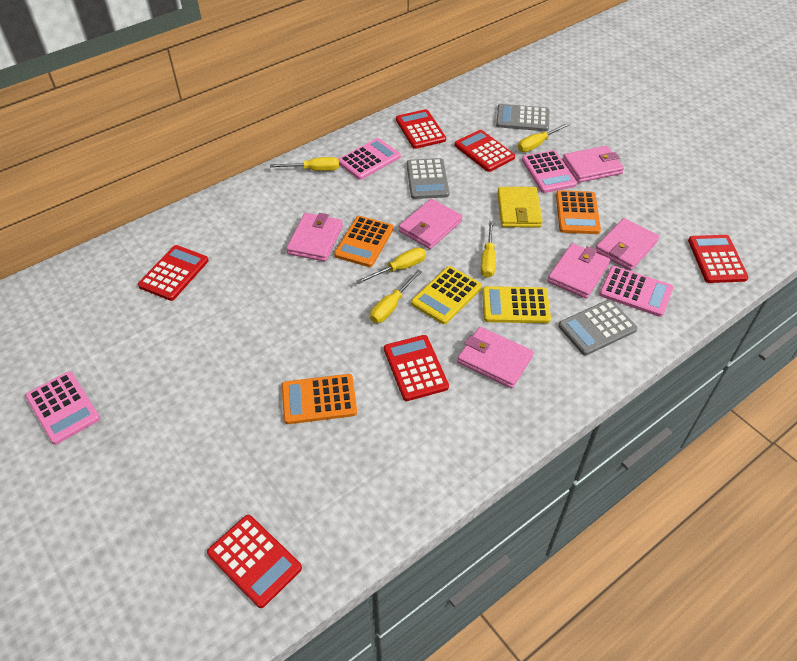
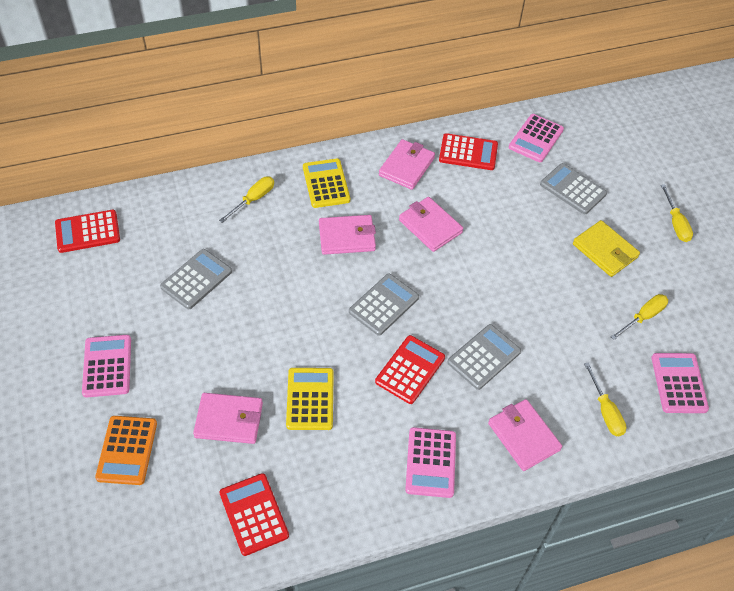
grey calculator: [407,158,449,199] [496,104,549,131] [558,300,638,355] = 3 -> [160,249,232,309] [349,274,419,336] [447,324,521,390] [540,163,607,214] = 4
orange calculator: [282,374,357,424] [334,216,394,267] [556,190,601,234] = 3 -> [95,416,157,485] = 1
pink wallet: [286,213,343,262] [399,199,463,249] [457,327,534,388] [548,243,610,299] [562,146,624,183] [596,218,659,271] = 6 -> [193,393,263,444] [319,215,376,255] [379,139,435,190] [399,197,463,252] [488,399,562,471] = 5
red calculator: [138,245,209,301] [207,515,302,608] [384,335,449,401] [396,109,446,149] [455,130,515,172] [688,235,748,283] = 6 -> [55,210,120,253] [220,473,289,556] [375,335,445,404] [439,133,498,170] = 4
yellow screwdriver: [270,157,339,171] [357,247,426,284] [370,269,422,323] [481,221,496,278] [518,123,570,152] = 5 -> [219,177,274,223] [584,362,626,436] [611,294,668,340] [661,184,693,242] = 4

